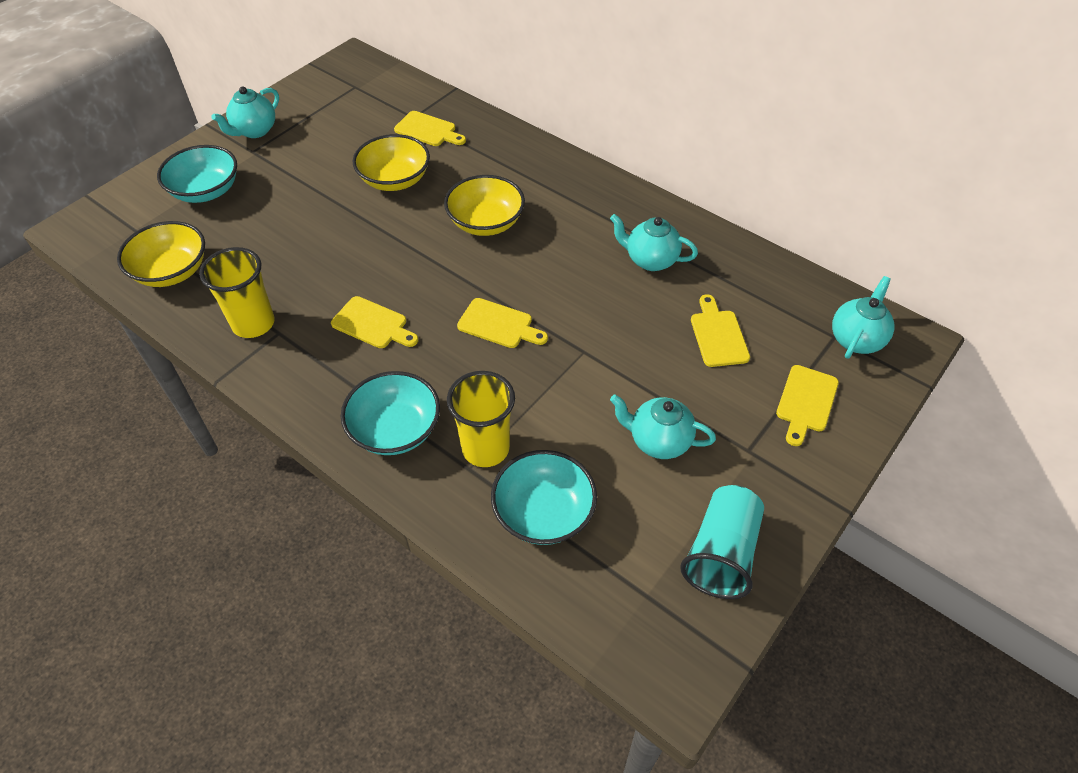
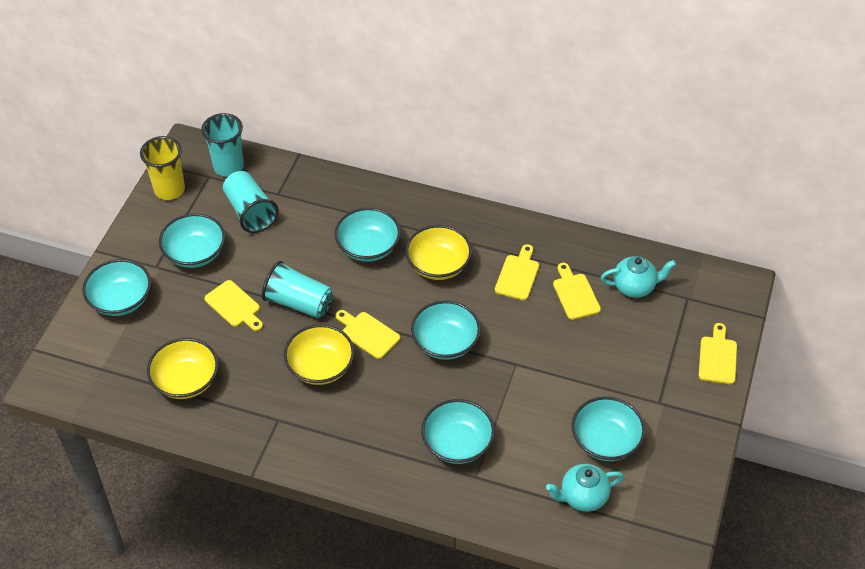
turquoise bowl: [157,145,237,203] [341,371,440,455] [491,450,597,545] = 3 -> [82,259,151,316] [159,214,225,268] [335,208,400,262] [411,301,481,360] [421,399,495,464] [572,397,645,461] = 6
turquoise cup: [680,485,764,599] = 1 -> [201,113,244,177] [223,171,279,233] [262,261,333,318] = 3
turquoise teapot: [211,87,279,138] [610,214,698,271] [610,395,716,459] [832,276,895,359] = 4 -> [546,464,624,512] [601,256,676,298] = 2
yellow cup: [199,247,275,338] [447,371,515,467] = 2 -> [140,136,185,200] = 1

